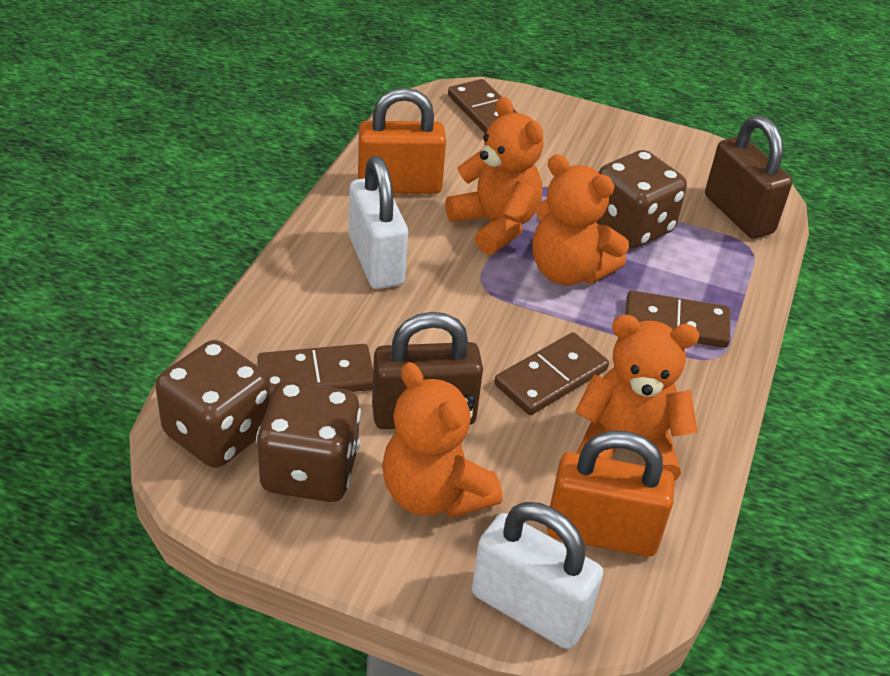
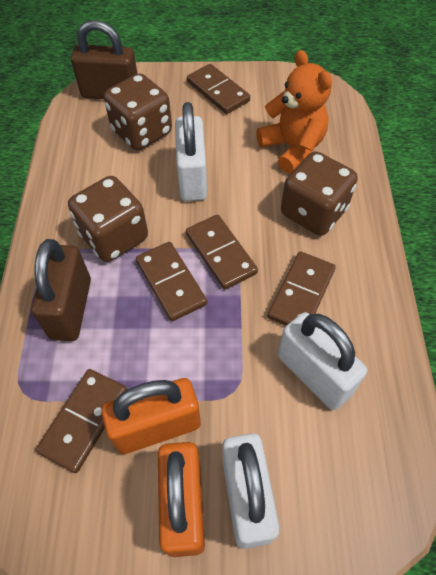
brown domino: [258,344,373,395] [448,79,518,134] [494,332,609,415] [625,290,730,348] = 4 -> [36,369,127,473] [136,242,207,321] [186,215,258,290] [187,64,250,114] [267,251,336,326] = 5
orange teddy bear: [382,362,502,518] [445,97,543,255] [532,154,629,285] [575,315,699,481] = 4 -> [256,50,332,173] = 1
white padlock: [349,156,408,289] [472,502,603,649] = 2 -> [175,102,207,201] [222,433,280,549] [278,312,367,410] = 3

